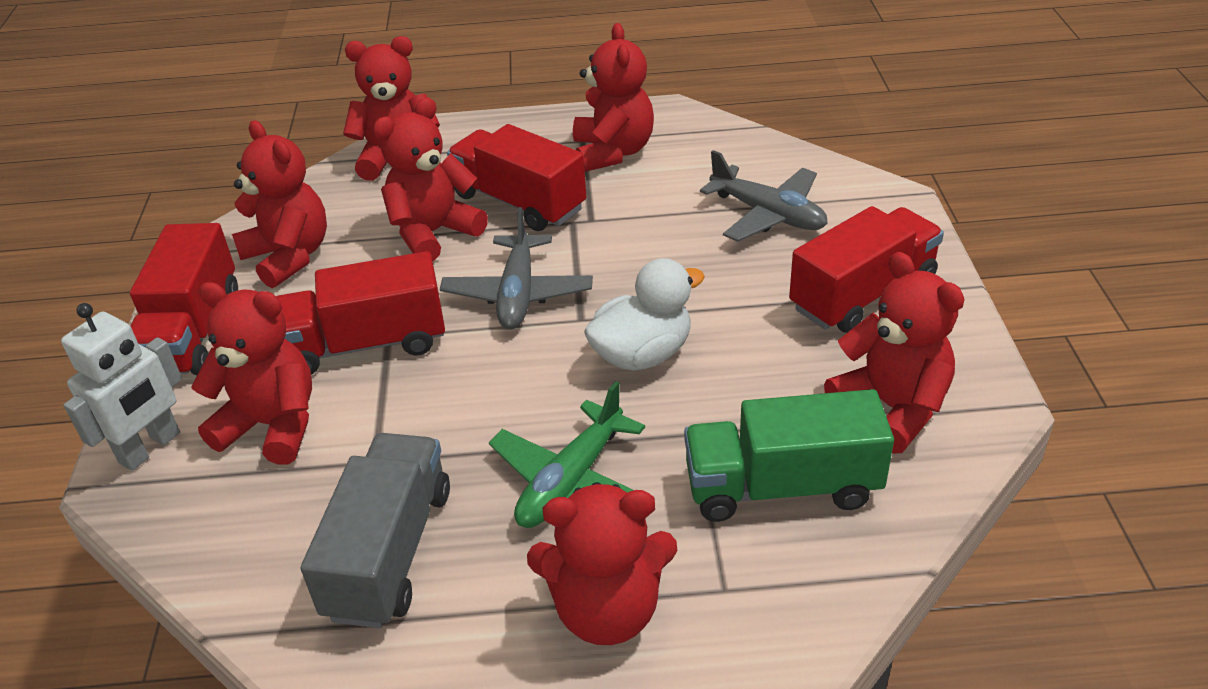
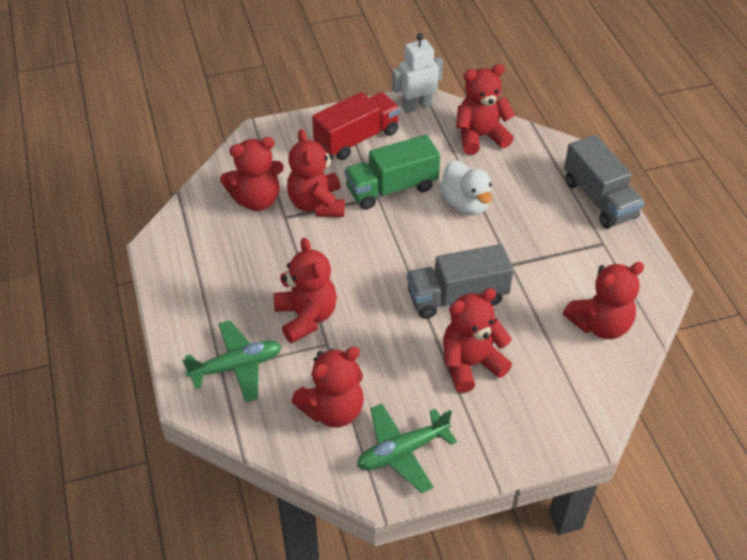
green plane: [489,381,645,528] = 1 -> [182,320,281,402] [357,404,457,493] = 2
grey plane: [440,207,593,329] [700,150,828,242] = 2 -> none = 0
grey truck: [301,433,450,628] = 1 -> [407,244,514,319] [564,135,644,229] = 2
red truck: [130,223,238,376] [276,251,445,375] [447,124,586,231] [789,206,944,333] = 4 -> [312,92,400,160] = 1

